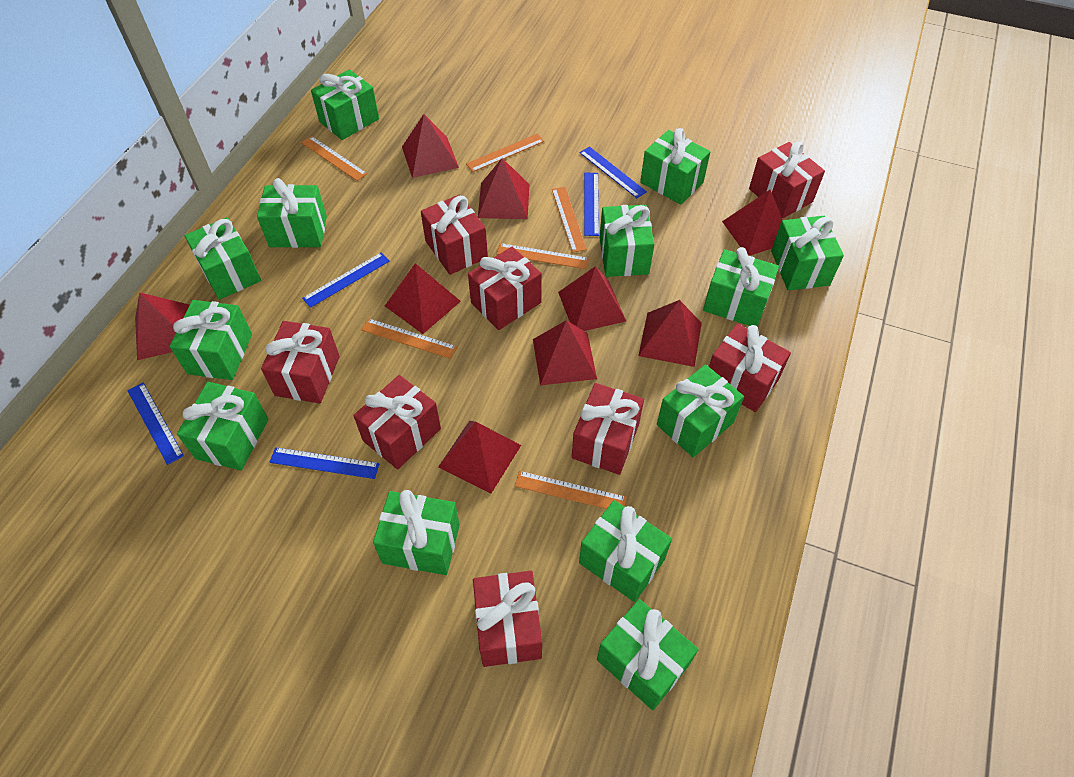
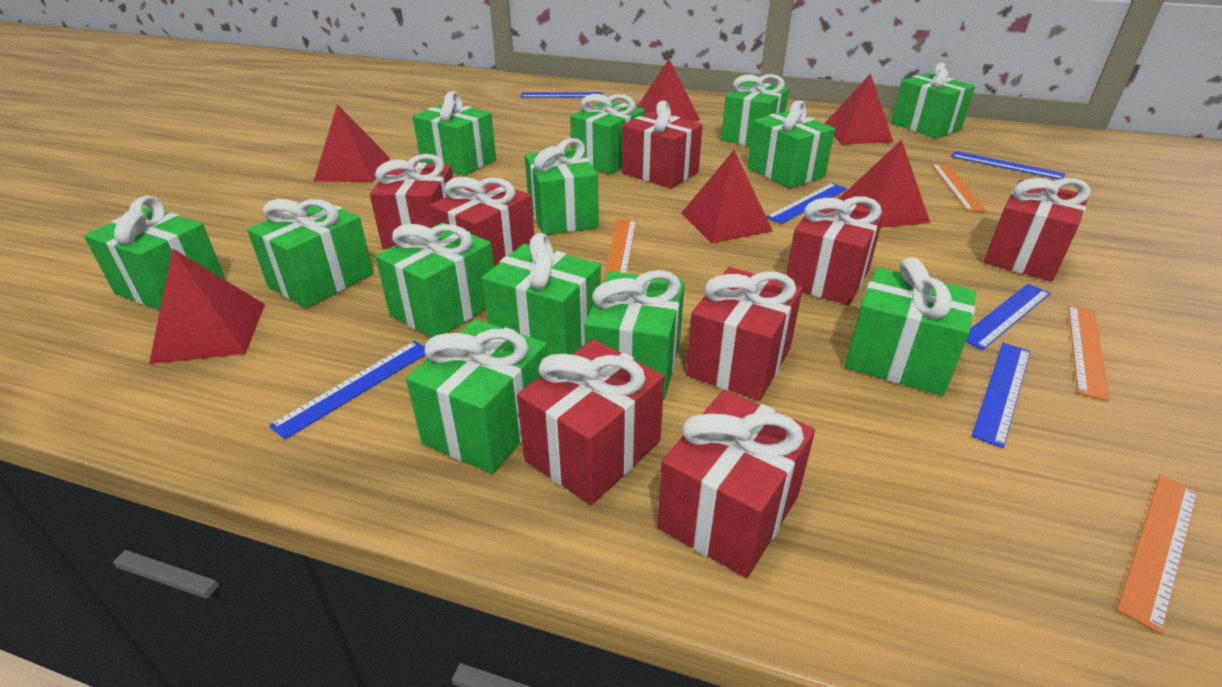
blue ruler: [127,383,184,465] [270,447,380,479] [302,252,390,308] [579,146,647,198] [584,173,599,236] = 5 -> [269,341,425,440] [521,92,603,97] [766,183,847,224] [951,151,1065,179] [966,284,1050,350] [971,343,1030,448] = 6
orange ruler: [301,136,367,181] [361,318,457,359] [466,134,544,172] [496,243,589,269] [515,471,627,509] [552,187,587,252] = 6 -> [603,219,637,282] [932,164,986,212] [1068,305,1110,401] [1117,475,1198,634] = 4
red pyramid: [135,292,189,360] [385,263,461,334] [402,114,459,178] [438,421,521,494] [478,158,529,219] [533,320,597,385] [558,266,626,331] [638,300,702,367] [722,190,783,256] = 9 -> [149,249,265,364] [314,104,390,182] [637,59,700,121] [681,150,773,243] [824,73,893,144] [838,140,930,228] = 6

